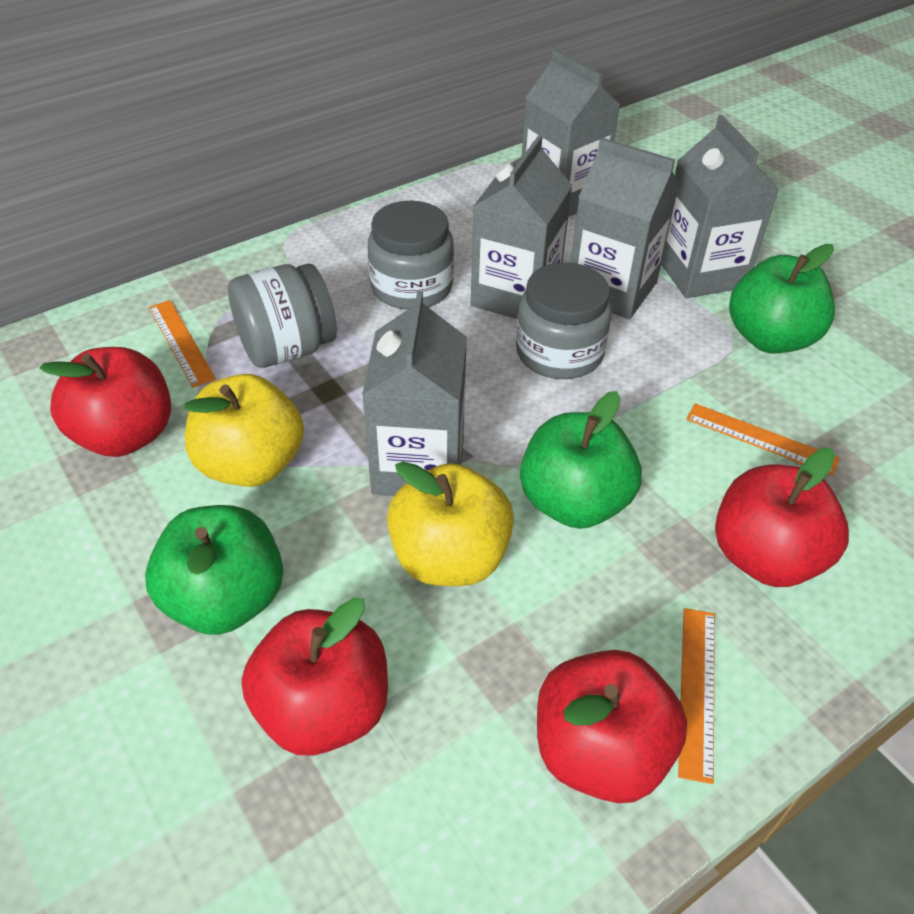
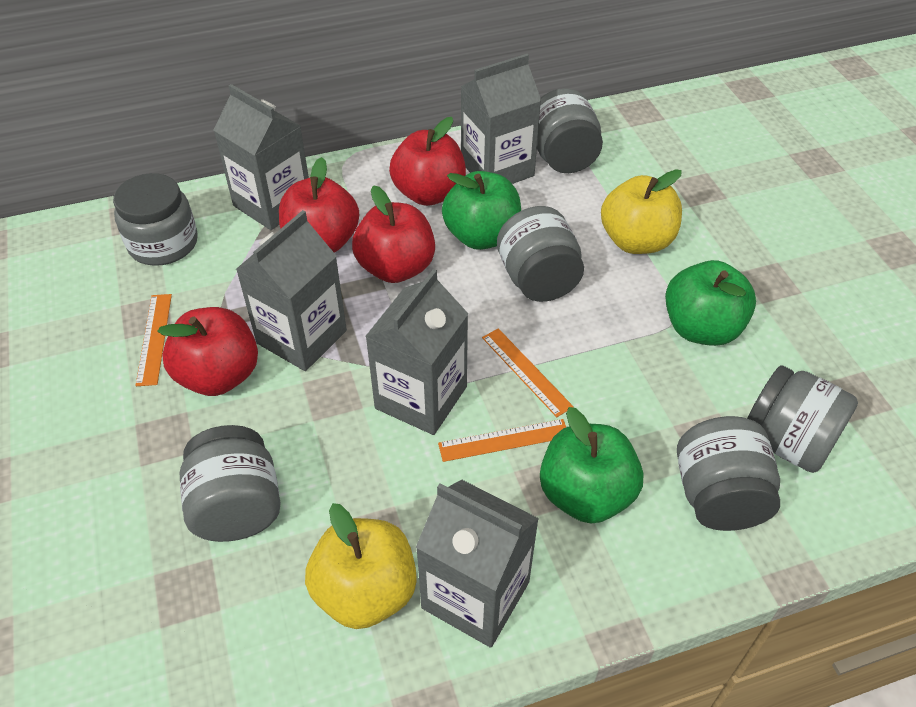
grey jar: [228,263,337,368] [368,201,454,310] [516,262,612,379] = 3 -> [113,173,198,266] [180,425,281,542] [497,206,584,302] [537,88,603,173] [677,416,780,531] [747,365,858,473] = 6

